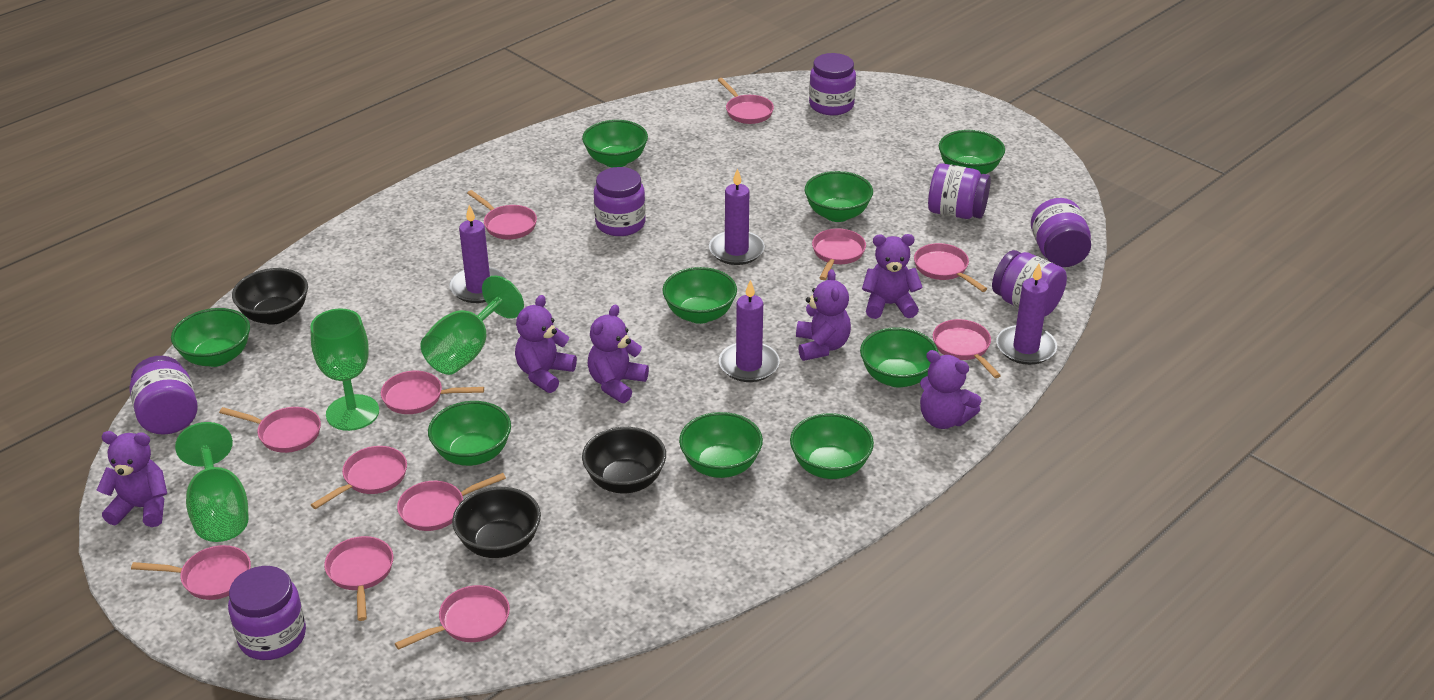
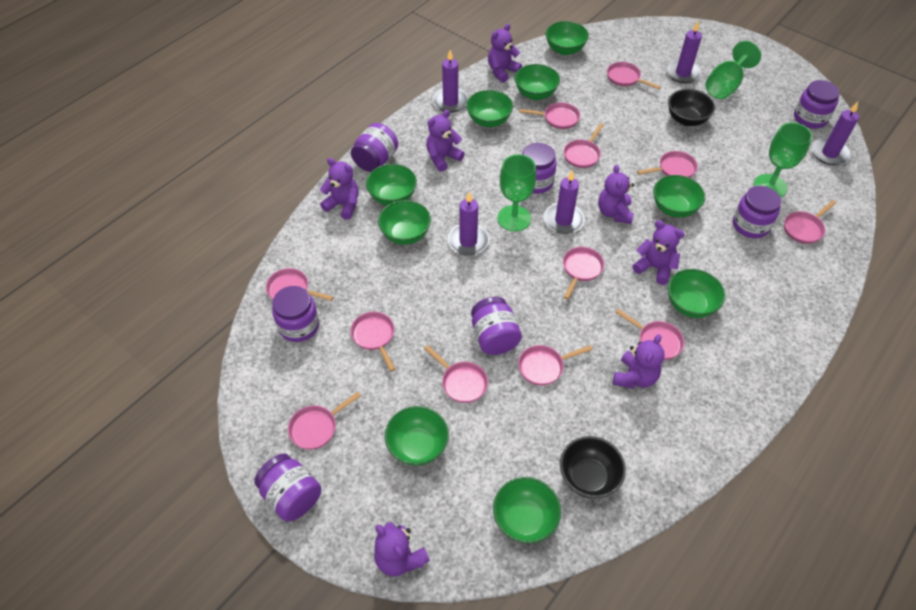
black bowl: [232,268,308,325] [452,487,541,558] [582,427,666,494] = 3 -> [560,436,626,498] [668,89,716,126] = 2
purple candle: [449,205,507,303] [709,168,765,265] [719,280,780,382] [997,264,1057,365] = 4 -> [433,50,469,113] [448,192,489,255] [544,170,585,234] [666,20,702,83] [812,102,859,165] = 5
purple teddy bear: [97,431,167,527] [515,295,577,393] [587,304,649,403] [796,269,851,361] [862,234,923,319] [920,350,981,429] = 6 -> [320,158,359,220] [374,522,430,577] [426,110,465,172] [488,24,522,83] [598,165,634,224] [613,334,665,389] [633,220,685,285] = 7

